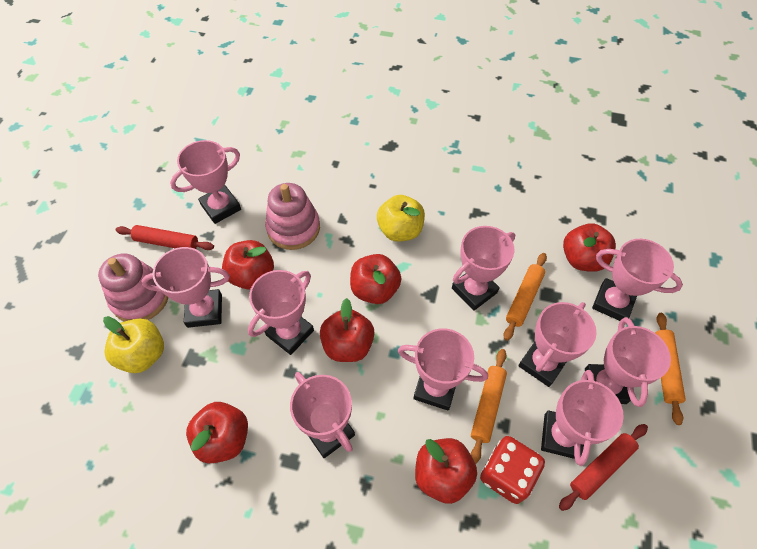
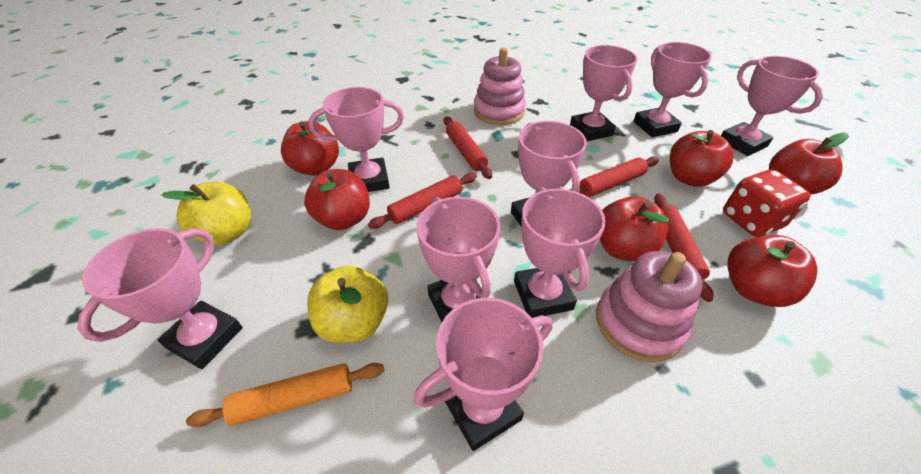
orange rolling pin: [471,349,507,464] [504,253,547,341] [655,313,686,425] = 3 -> [186,363,384,427] = 1
pink trophy: [141,247,230,328] [170,140,241,224] [248,270,314,355] [290,372,355,458] [398,328,488,410] [452,226,515,311] [518,302,597,387] [541,370,624,466] [585,317,671,407] [592,239,683,321] = 10 -> [77,228,243,369] [308,87,404,192] [414,298,553,451] [417,197,500,322] [511,121,587,226] [514,187,606,318] [570,45,638,141] [633,42,712,137] [721,56,823,156] = 9
red rolling pin: [116,225,214,250] [559,424,648,511] = 2 -> [368,173,477,229] [444,117,492,179] [569,157,659,197] [654,193,714,302] = 4

